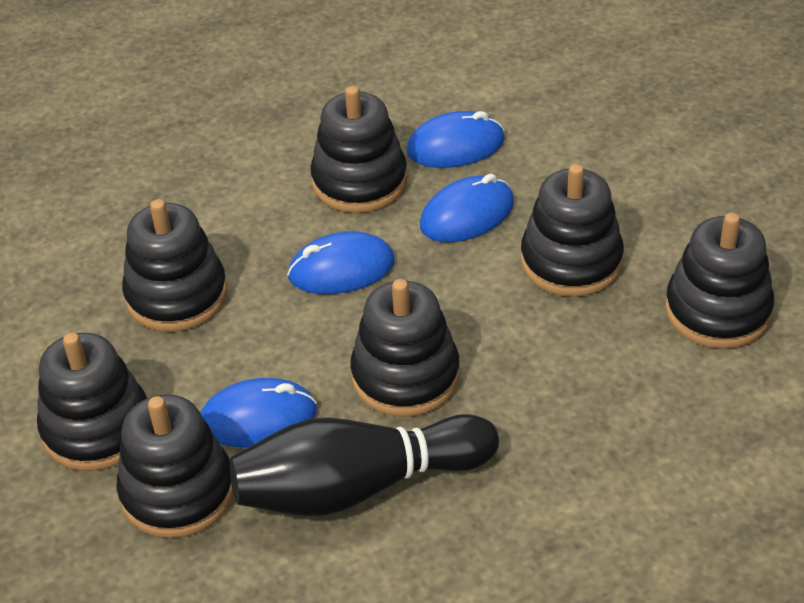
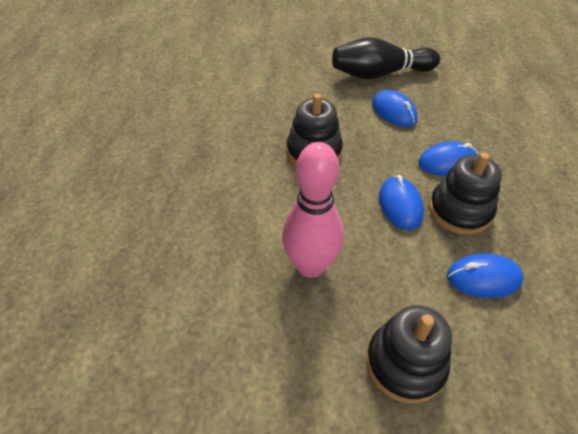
black stacking toy: [37,333,147,471] [117,394,233,538] [122,199,227,332] [310,86,407,213] [350,279,460,417] [521,164,624,297] [665,213,774,349] = 7 -> [287,94,343,165] [366,305,452,403] [429,152,502,235] = 3
pink bowling pin: none = 0 -> [282,142,344,278] = 1

